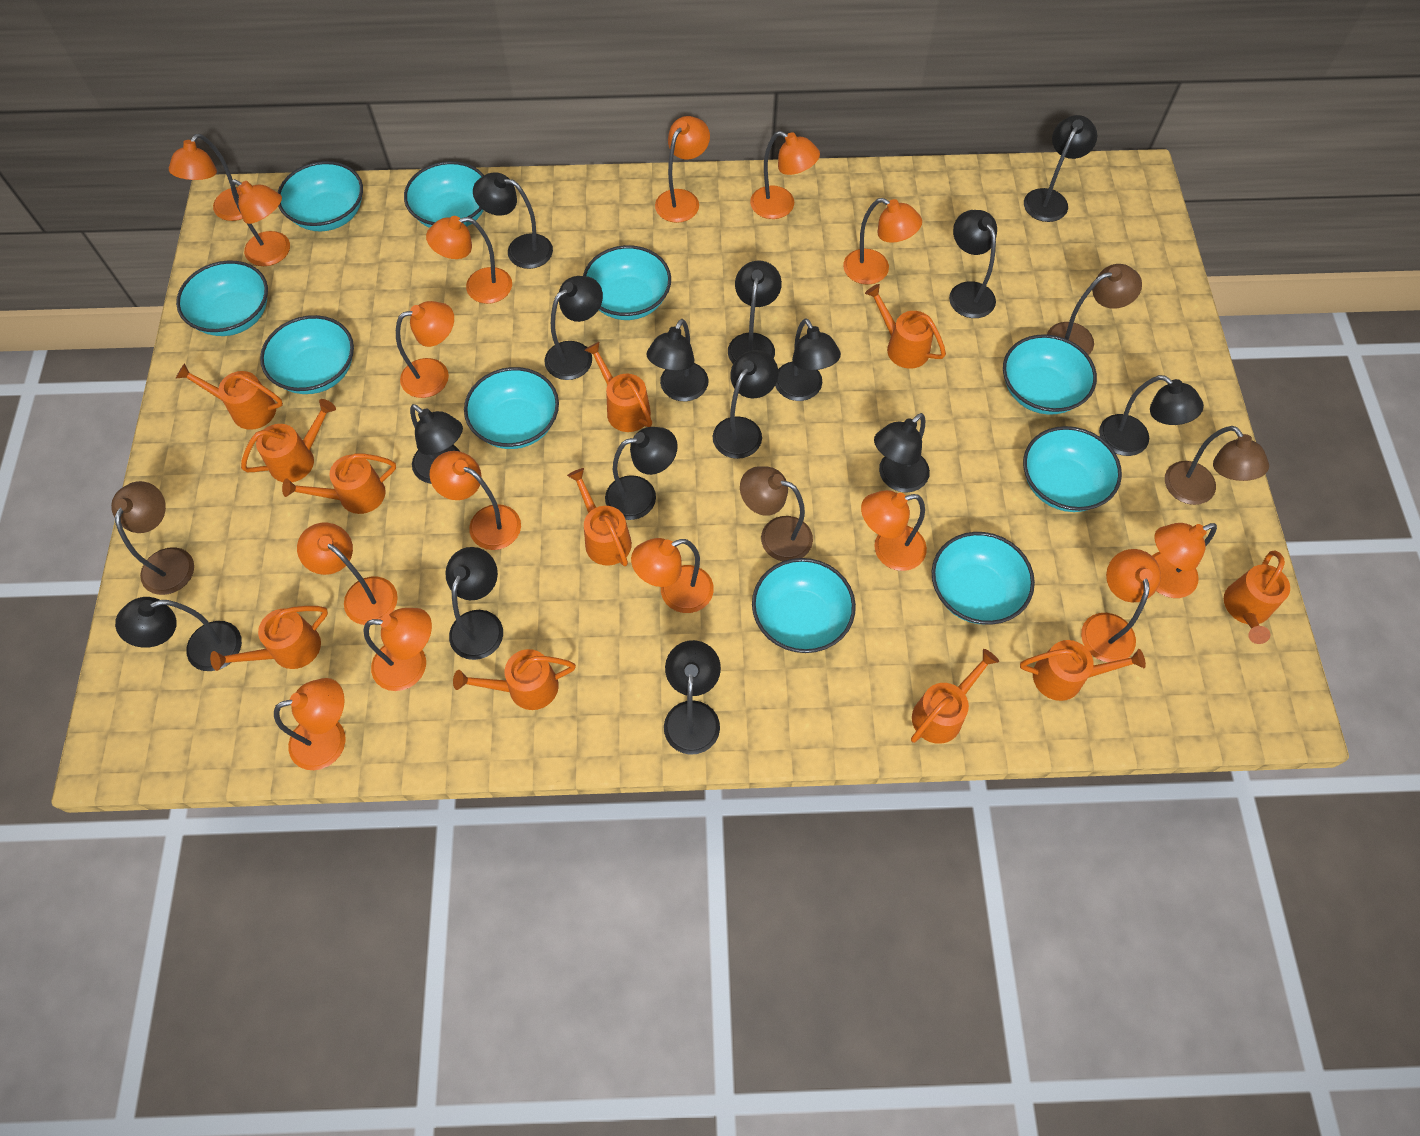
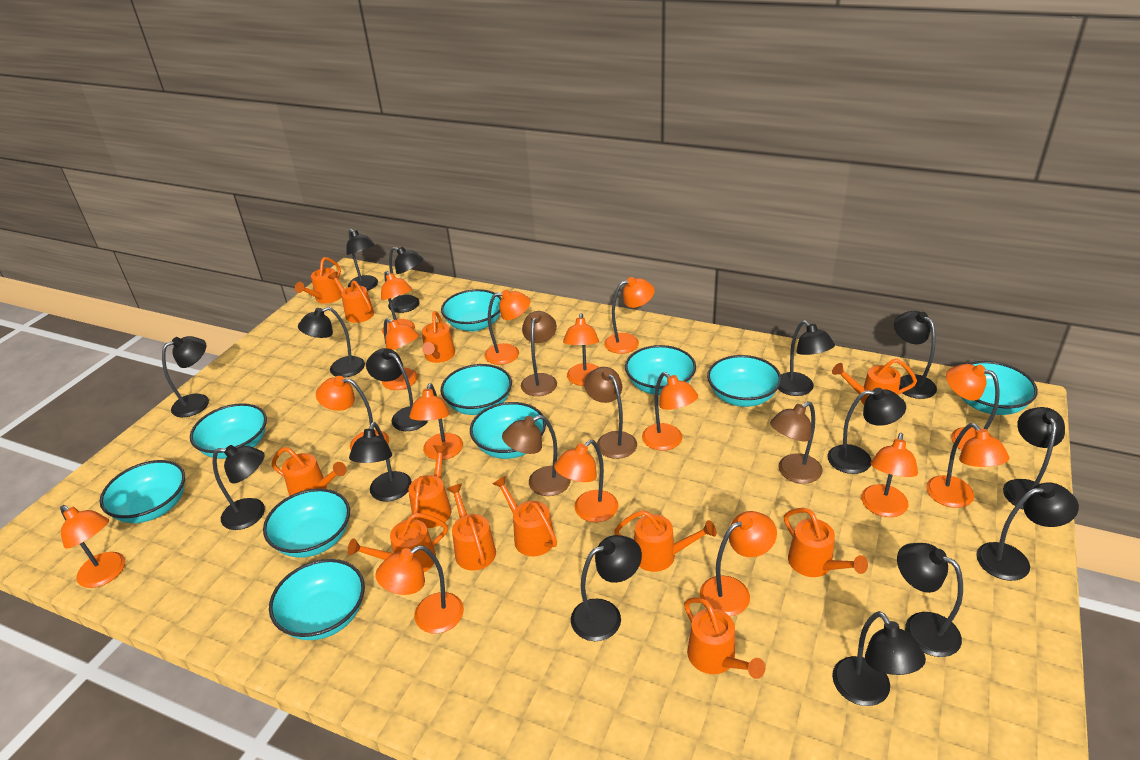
orange watering can: [176,363,283,430] [210,606,328,671] [241,399,336,482] [282,454,396,514] [453,649,576,710] [567,468,632,566] [585,342,652,432] [865,284,946,369] [911,649,999,744] [1020,640,1146,701] [1224,550,1290,644] = 11 -> [272,447,347,496] [295,257,342,304] [328,272,374,323] [348,513,448,572] [408,445,451,528] [422,311,455,363] [447,484,496,571] [492,476,557,556] [614,510,717,572] [684,597,765,679] [784,508,868,577] [832,359,917,405] = 12

